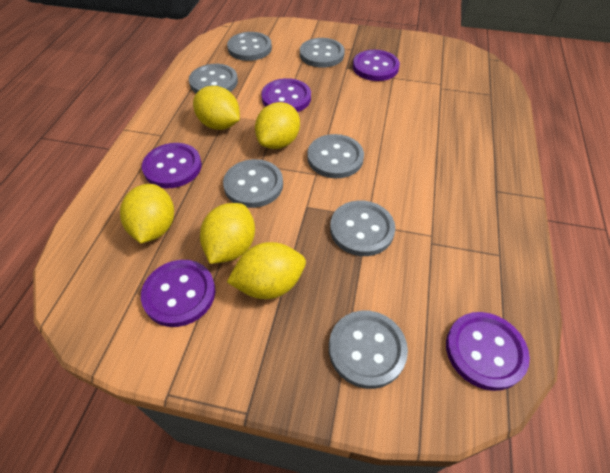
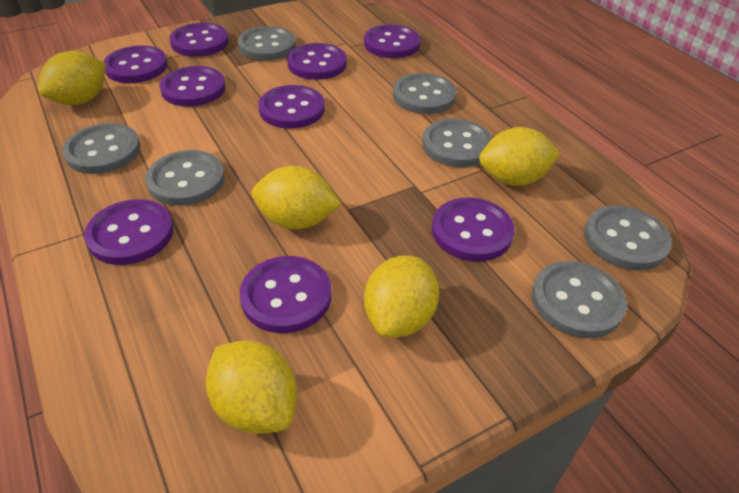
purple button: [141,260,215,327] [142,143,202,188] [261,78,311,112] [353,50,400,81] [446,312,530,391] = 5 -> [84,199,173,265] [103,45,168,83] [159,66,225,107] [169,23,229,57] [239,256,332,333] [258,85,325,129] [287,43,347,80] [364,25,420,58] [432,198,515,261] = 9

